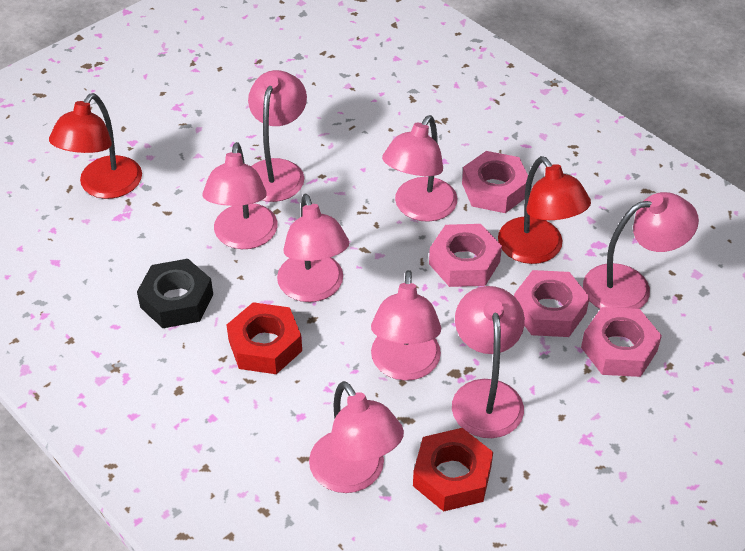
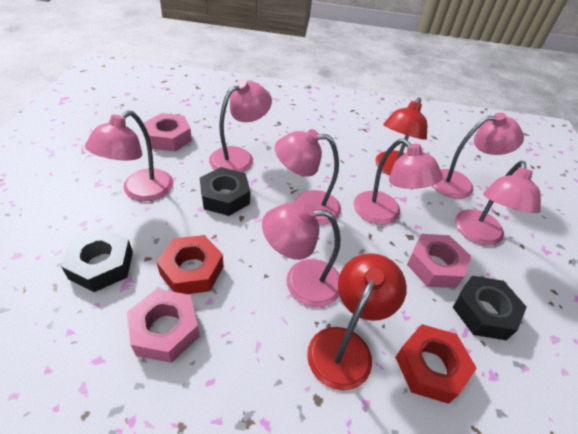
black nut: [137,259,213,328] = 1 -> [61,228,133,292] [200,167,250,216] [453,276,527,341] = 3
pink lamp: [202,142,278,249] [248,70,307,202] [277,194,349,302] [309,381,404,493] [371,270,441,381] [382,115,457,222] [452,286,525,438] [583,192,699,309] = 8 -> [85,111,173,201] [209,80,272,172] [262,203,341,307] [275,129,341,225] [354,139,443,225] [432,113,524,199] [455,161,541,246] = 7
pink nut: [429,224,502,287] [462,151,528,213] [514,270,590,337] [581,307,662,377] = 4 -> [127,289,200,363] [144,113,192,152] [407,234,471,288] = 3

